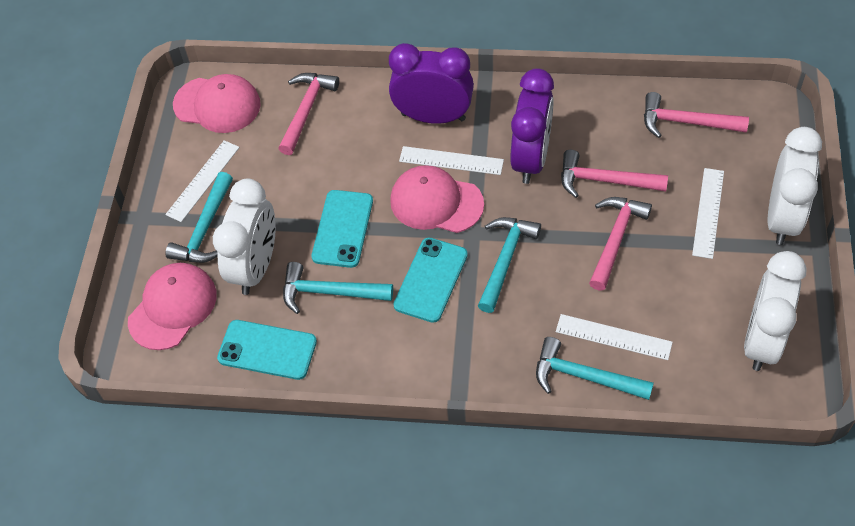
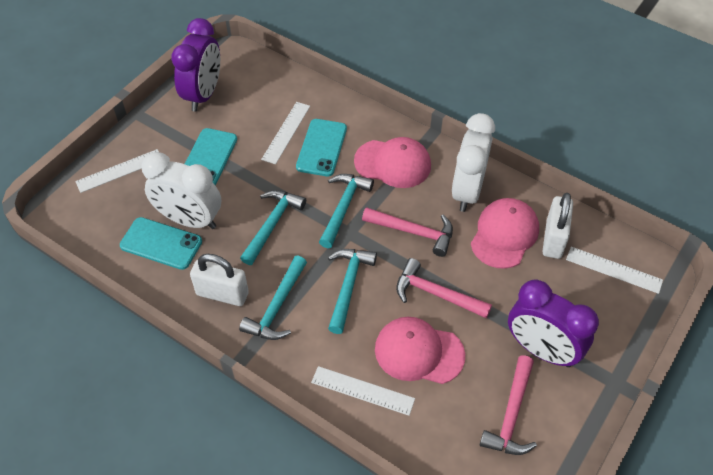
pink hammer: [278,73,339,155] [561,150,668,198] [589,197,652,291] [644,92,749,138] = 4 -> [362,207,453,257] [396,258,492,319] [480,355,537,455] = 3
white clock: [213,178,276,295] [744,251,807,371] [767,127,822,245] = 3 -> [142,152,221,229] [452,113,495,212] = 2
white padlock: none = 0 -> [190,254,249,306] [542,193,573,259] = 2

